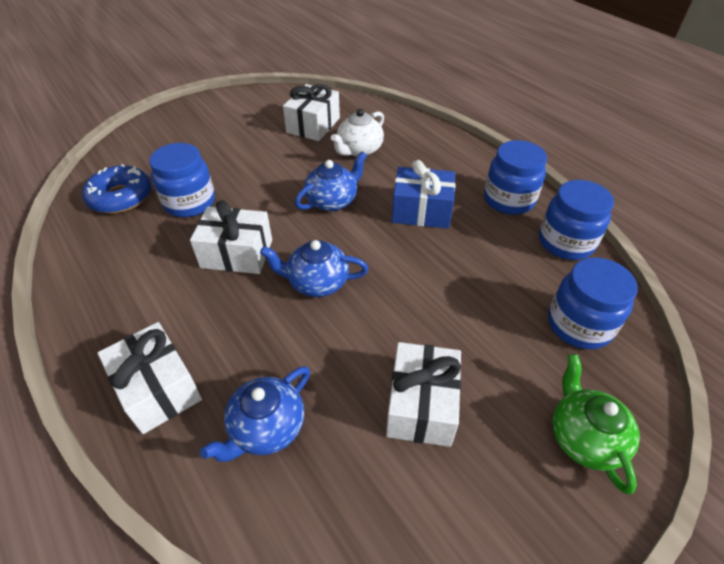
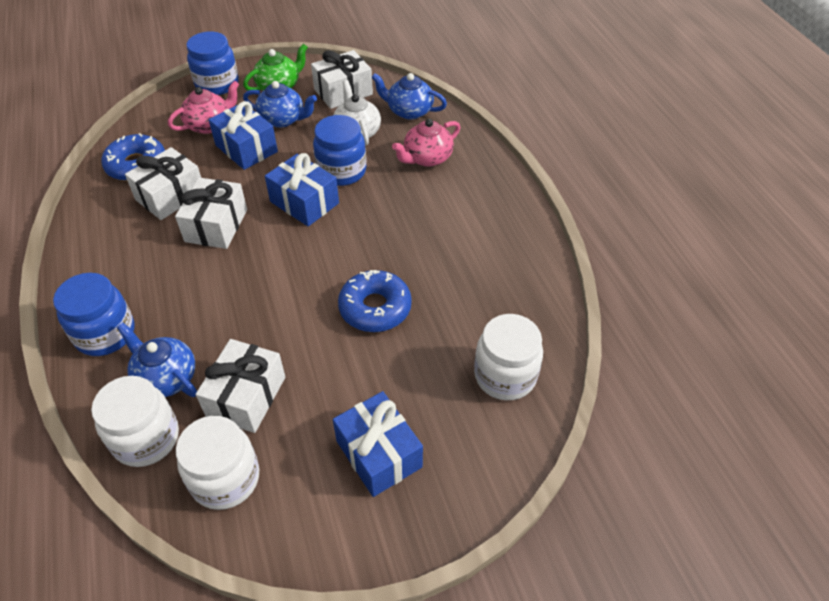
blue donut: [82,164,151,213] = 1 -> [101,133,165,181] [338,270,412,332] = 2
blue gift: [392,160,456,228] = 1 -> [209,101,278,170] [265,153,339,227] [333,391,423,497] = 3
blue jar: [149,143,215,217] [484,140,547,215] [539,180,614,260] [548,257,638,349] = 4 -> [53,273,134,356] [186,32,239,95] [313,115,366,186] = 3
pink teapot: none = 0 -> [168,81,239,134] [392,119,460,167] = 2
white jar: none = 0 -> [91,376,179,467] [176,416,259,510] [474,314,543,400] = 3

